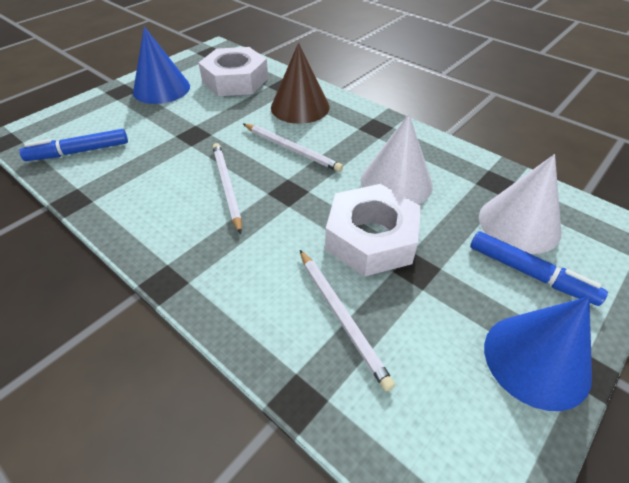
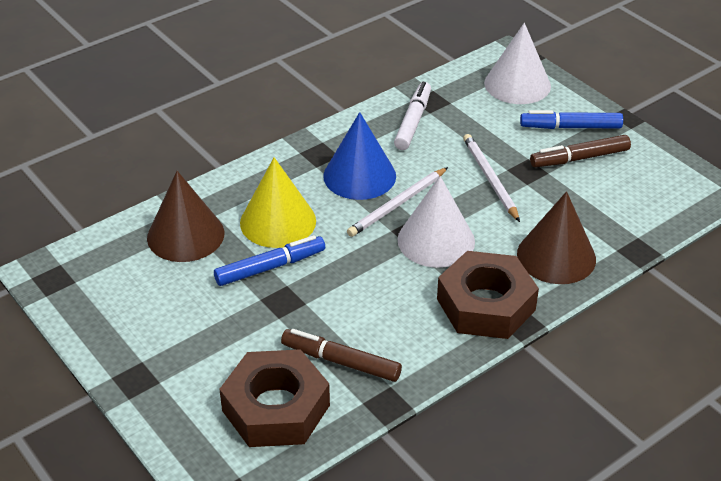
blue cone: [133,26,190,104] [484,296,592,411] = 2 -> [323,112,396,200] = 1
brown cone: [271,43,330,124] = 1 -> [147,171,224,262] [517,191,596,284] = 2
brown marker: none = 0 -> [281,329,402,382] [530,135,631,167] = 2
brown nut: none = 0 -> [219,349,330,447] [437,251,539,339] = 2
white marker: none = 0 -> [394,82,431,150] = 1
white nut: [198,47,268,96] [325,184,421,277] = 2 -> none = 0
white pencil: [212,143,242,234] [243,124,343,172] [300,250,395,391] = 3 -> [347,167,448,237] [463,134,520,222] = 2
yellow cone: none = 0 -> [240,157,316,248] = 1

